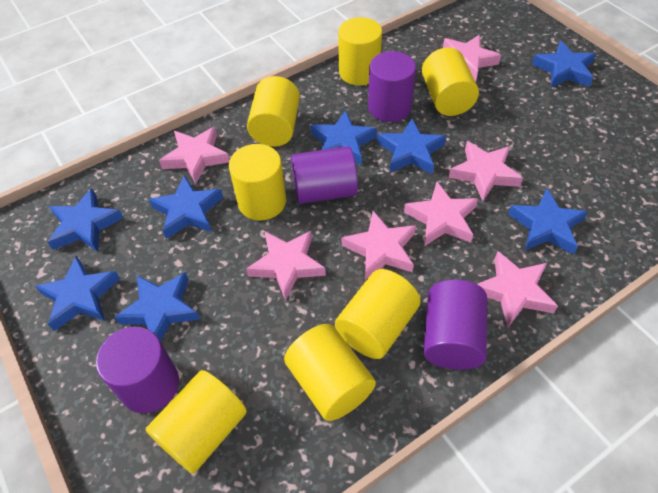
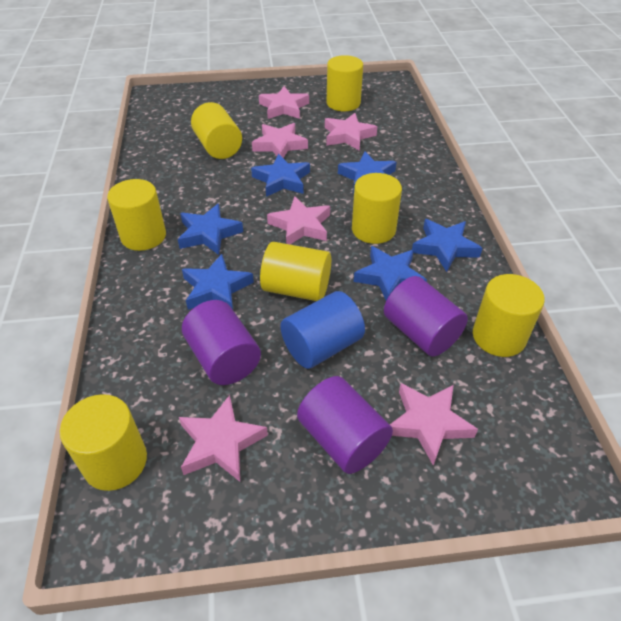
blue cylinder: none = 0 -> [280,291,365,369] = 1
blue star: [35,256,120,331] [48,188,123,252] [114,272,200,341] [149,175,223,239] [311,110,377,165] [377,118,446,174] [508,189,588,255] [532,41,596,88] = 8 -> [178,204,243,255] [182,254,254,310] [251,154,310,197] [338,151,396,193] [354,246,427,301] [412,219,482,272] = 6
pink star: [159,127,230,184] [246,231,326,301] [342,211,416,280] [404,182,478,246] [443,35,501,82] [449,141,523,201] [477,251,558,327] = 7 -> [179,395,268,482] [252,123,308,158] [259,86,309,119] [267,196,330,244] [325,113,377,151] [390,383,478,466] = 6
purple cylinder: [96,327,179,413] [291,146,358,204] [368,51,416,122] [423,280,487,370] = 4 -> [182,300,261,385] [297,376,393,474] [384,276,468,357] = 3

